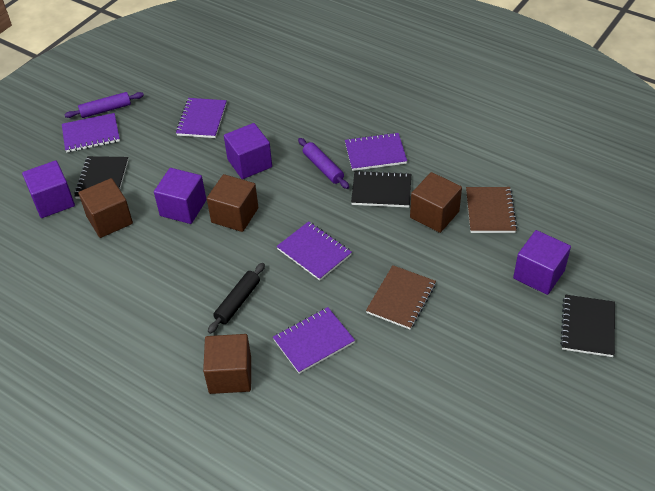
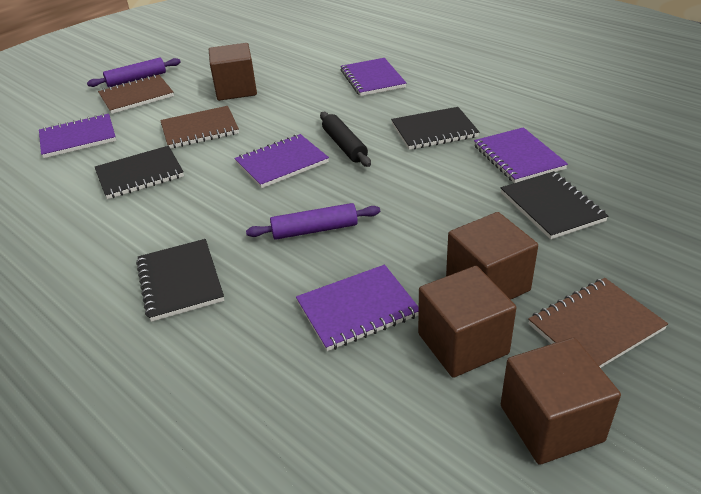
black notebook: [74,156,128,199] [351,170,411,208] [560,295,615,357] = 3 -> [95,146,184,199] [136,239,224,322] [391,107,479,150] [501,171,608,239] = 4
brown notebook: [366,265,436,330] [466,187,518,233] = 2 -> [98,75,174,114] [160,106,239,149] [528,278,668,368] = 3
purple cube: [22,160,75,218] [154,168,206,224] [224,123,272,179] [513,230,571,295] = 4 -> none = 0

